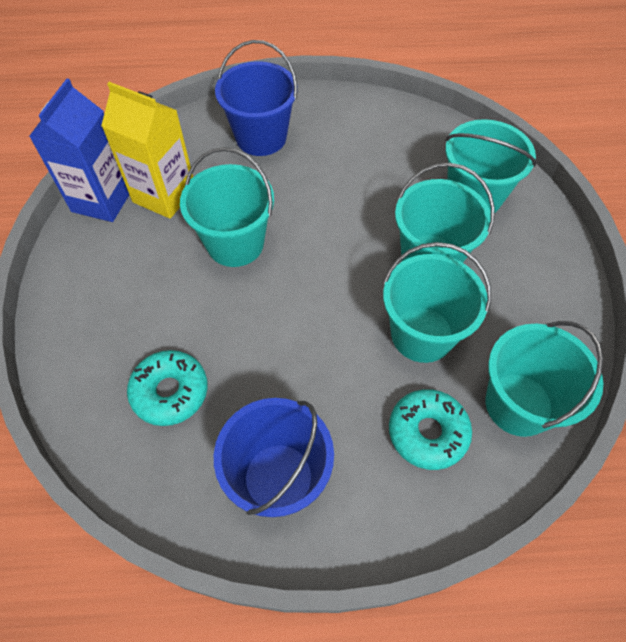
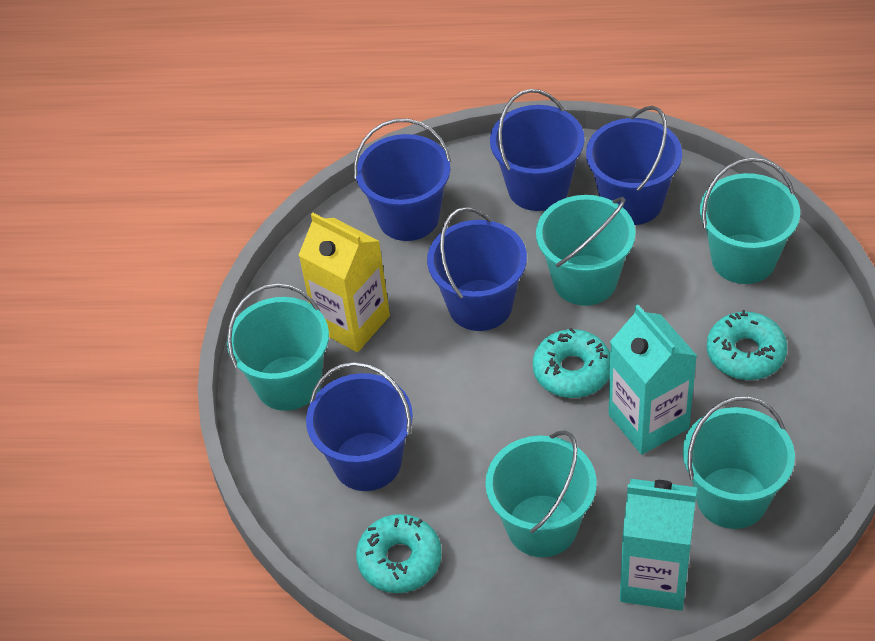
blue bucket: [214,398,334,517] [215,40,298,156] = 2 -> [306,362,413,491] [354,119,451,241] [427,207,527,331] [490,89,585,211] [586,106,682,225] = 5
blue carton: [29,79,129,222] = 1 -> none = 0
turquoise carton: none = 0 -> [609,305,697,455] [620,479,697,611] = 2
turquoise donut: [127,350,208,426] [389,389,472,470] = 2 -> [356,514,442,593] [533,328,610,398] [707,310,787,380] = 3

